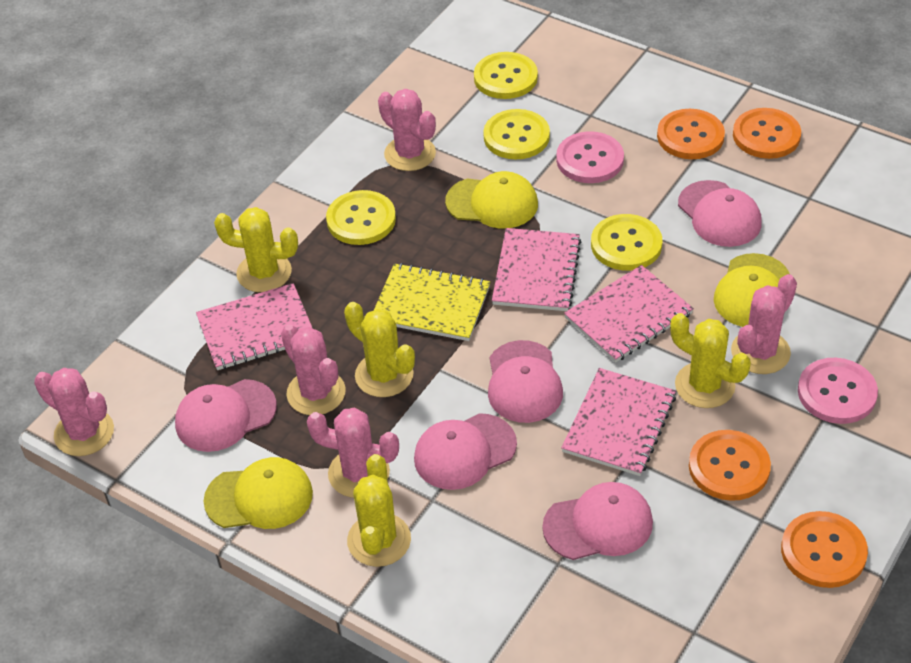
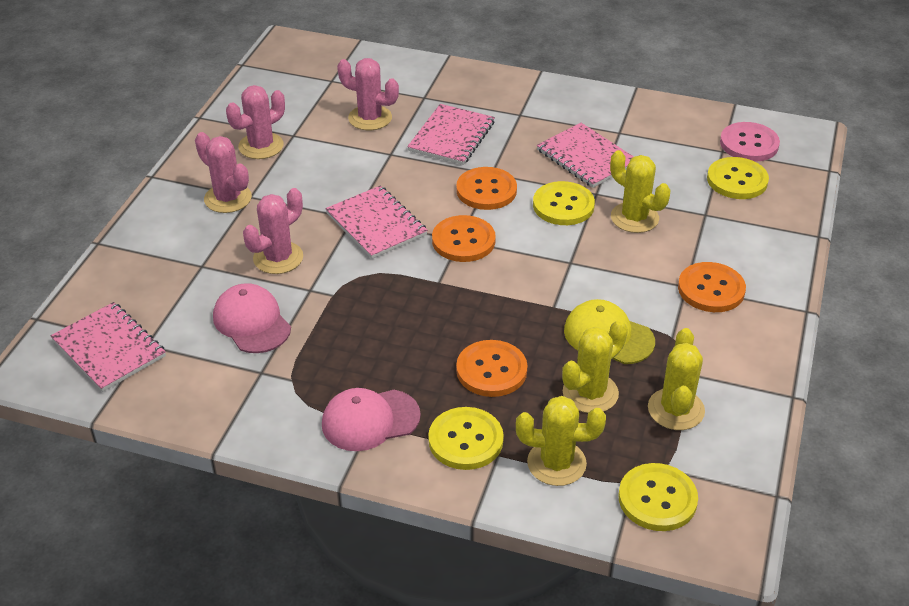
pink button: [556,131,624,183] [798,358,878,424] = 2 -> [720,122,780,162] = 1
pink cactus: [34,368,114,456] [281,324,346,415] [307,407,399,498] [378,89,436,171] [731,274,797,374] = 5 -> [195,132,252,213] [226,85,285,159] [243,188,303,274] [337,58,399,130] = 4
pink cap: [175,379,277,452] [414,413,517,490] [488,340,563,423] [542,482,653,560] [678,180,762,247] = 5 -> [213,283,291,353] [322,388,421,451] = 2
yellow cap: [204,457,313,529] [445,171,538,228] [714,253,790,327] = 3 -> [564,299,655,364] = 1
yellow notebook: [374,263,490,341] = 1 -> none = 0

